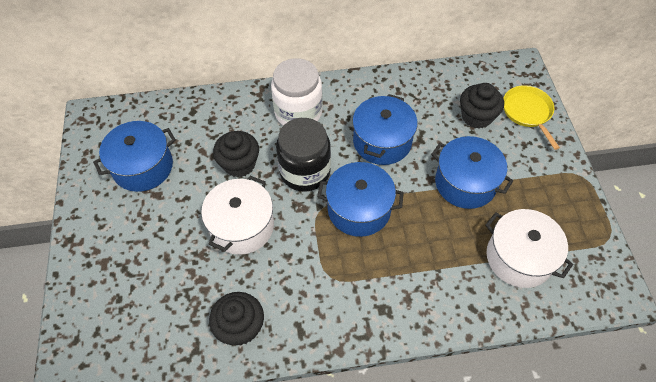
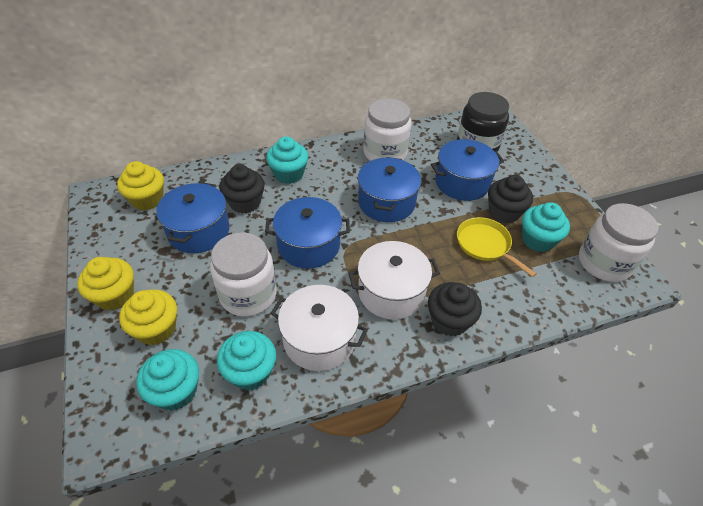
turquoise cupcake: none = 0 -> [136,349,199,411] [217,331,276,390] [266,137,308,184] [522,202,570,252] = 4
white jar: [271,58,323,126] = 1 -> [210,232,277,317] [363,98,412,161] [579,203,658,282] = 3
yellow cupcake: none = 0 -> [77,257,134,311] [117,161,164,210] [119,289,177,345] = 3

